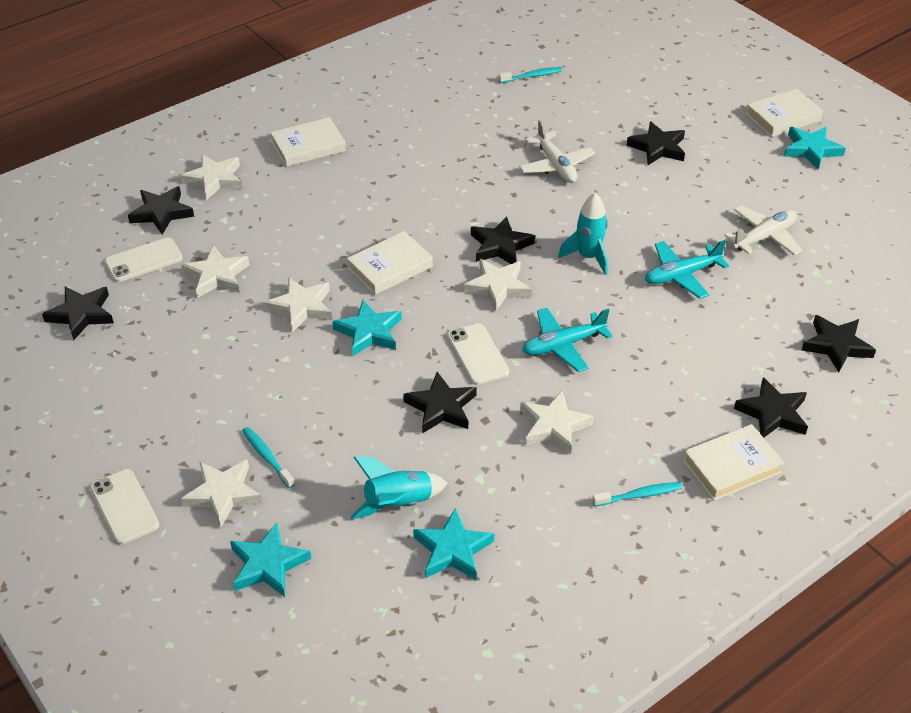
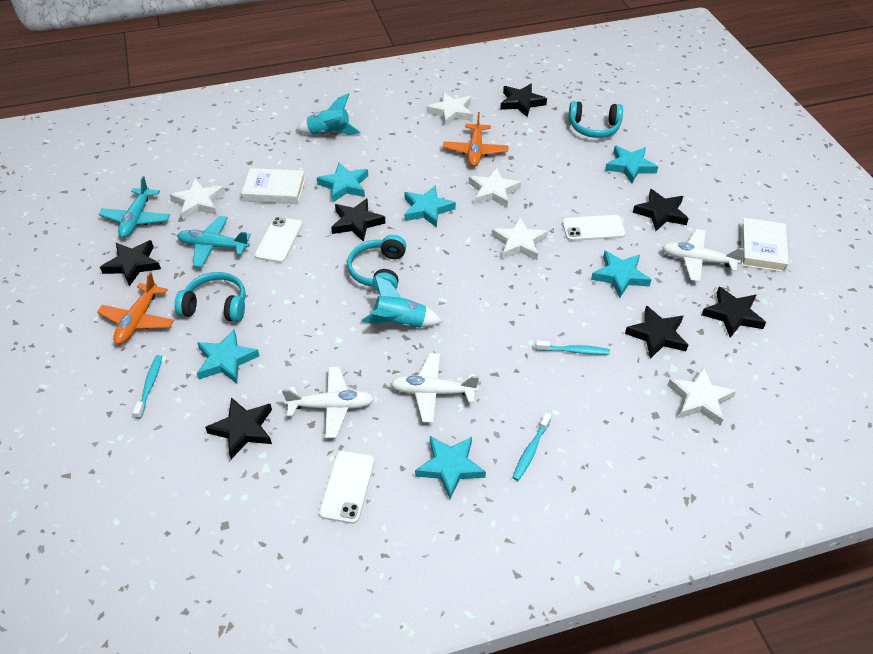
orange plane: none = 0 -> [97,272,174,344] [443,112,509,167] = 2
turquoise headphones: none = 0 -> [174,272,246,322] [347,235,406,292] [568,101,623,138] = 3
turquoise star: [230,523,311,597] [332,300,402,356] [413,508,494,581] [784,127,846,169] = 4 -> [197,329,260,384] [317,162,368,202] [404,185,456,228] [415,436,486,499] [591,251,651,298] [605,146,658,183] = 6
white book: [270,117,346,167] [347,231,433,295] [682,424,785,501] [746,89,823,137] = 4 -> [241,168,305,204] [740,218,789,272] = 2
white plane: [519,120,595,183] [724,205,802,255] = 2 -> [282,367,374,438] [391,353,479,423] [662,229,745,282] = 3
white star: [180,154,242,200] [181,245,250,298] [181,459,262,528] [264,277,332,332] [463,259,532,312] [520,390,594,455] = 6 -> [169,178,225,220] [427,92,473,127] [469,168,521,207] [492,217,548,260] [668,367,736,426] = 5

